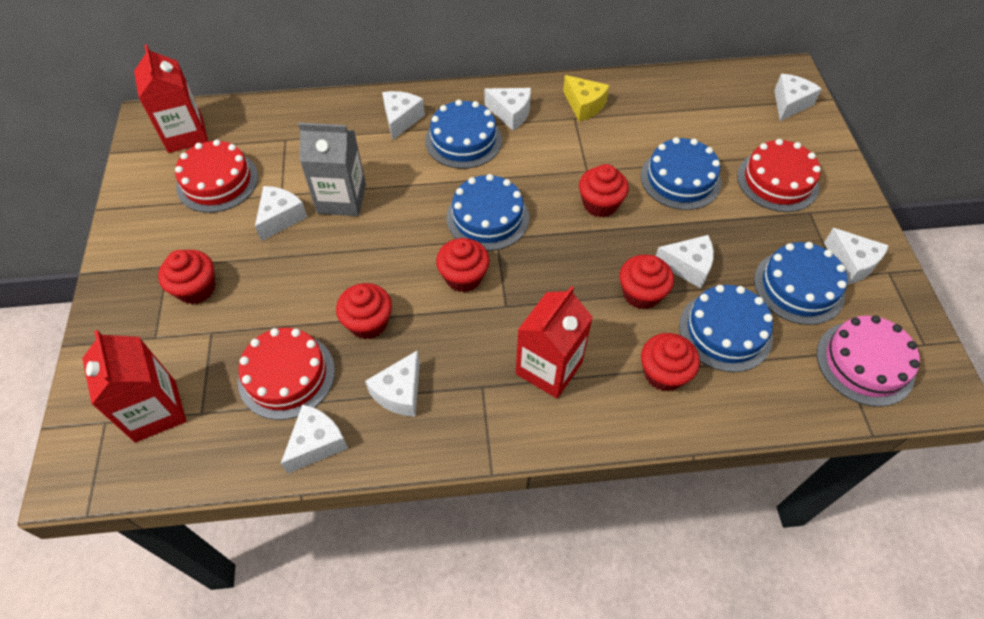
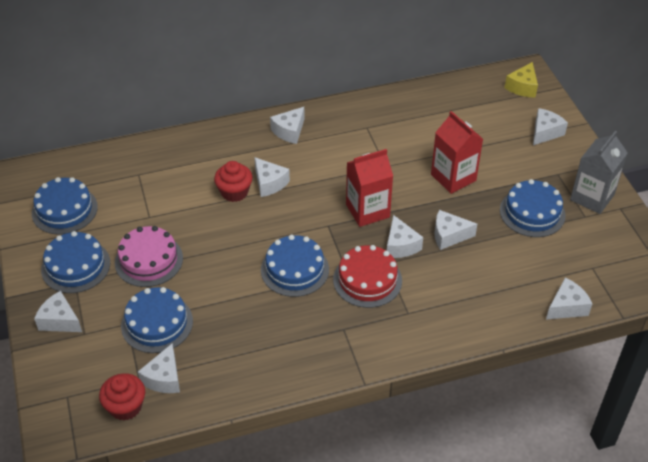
red cake: [175,139,258,213] [238,328,335,420] [737,139,821,212] = 3 -> [333,245,402,308] = 1
red carton: [82,330,186,442] [134,44,208,153] [516,286,593,399] = 3 -> [346,149,393,227] [431,111,483,194] = 2
red cupcake: [158,250,215,304] [336,283,392,339] [436,238,490,292] [579,164,629,217] [620,255,674,310] [641,333,700,391] = 6 -> [99,373,145,421] [214,161,253,202] = 2

